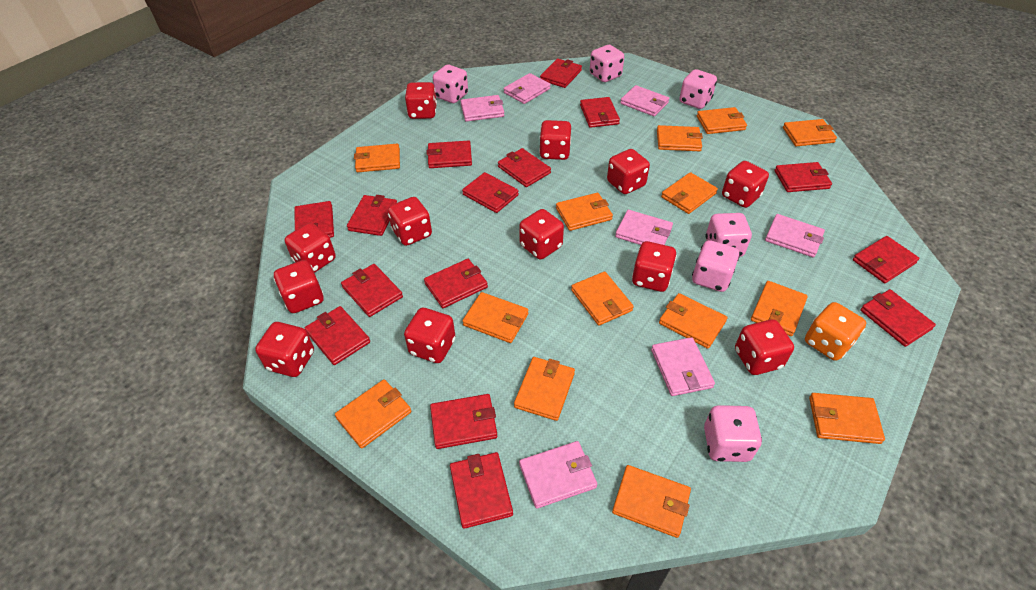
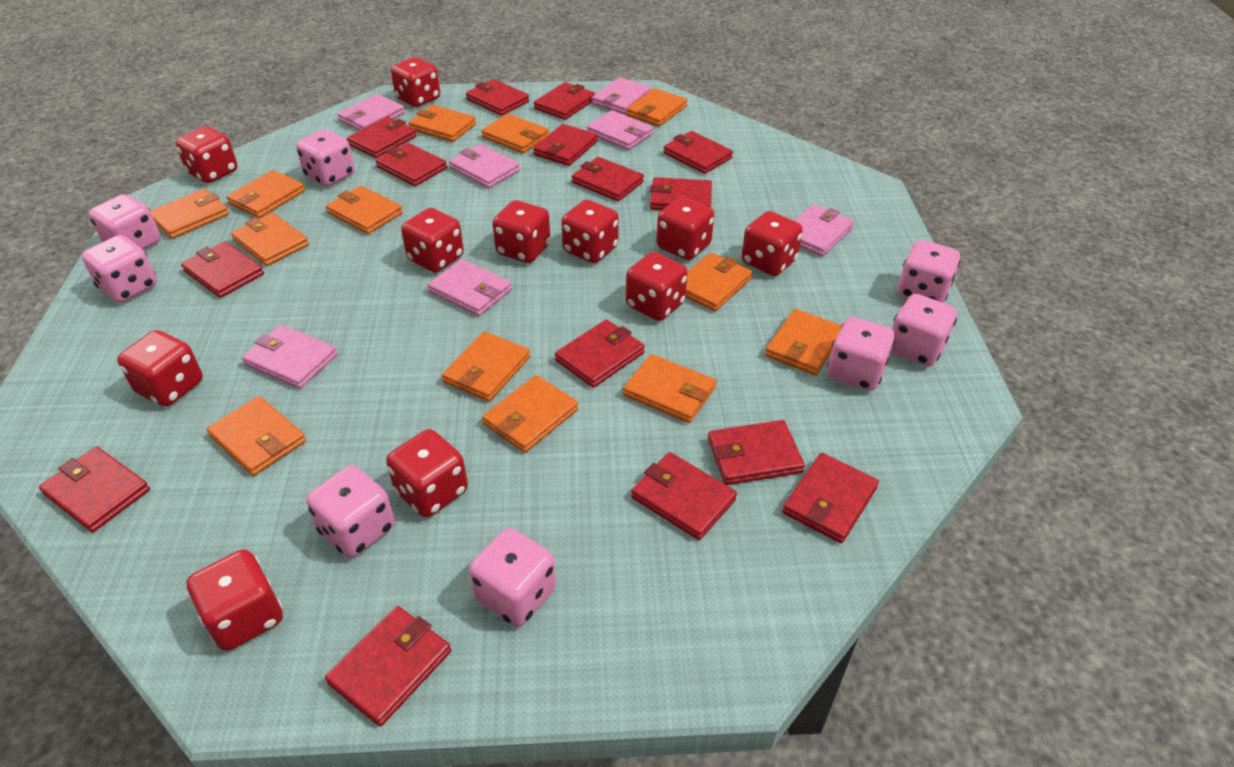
orange dice: [805,302,866,361] = 1 -> none = 0
orange wallet: [335,379,411,449] [354,144,400,172] [462,292,528,343] [514,357,575,421] [556,193,613,231] [571,271,634,326] [612,465,691,538] [657,125,703,151] [659,293,727,349] [661,172,718,214] [697,107,747,134] [751,281,808,336] [783,119,837,146] [809,393,885,444] = 14 -> [150,189,229,239] [207,396,306,476] [227,170,305,218] [231,213,309,266] [326,186,403,234] [408,105,476,142] [442,332,530,402] [481,114,549,153] [482,375,578,453] [623,354,716,423] [626,88,687,127] [686,252,752,311] [765,309,841,376] = 13
pink dice: [433,65,468,103] [590,45,624,82] [679,69,717,109] [692,240,740,292] [704,405,762,462] [706,213,752,257] = 6 -> [82,235,157,303] [89,194,161,250] [296,129,355,187] [306,465,395,558] [469,528,556,627] [827,317,895,391] [891,294,957,366] [898,240,961,303] = 8
red dice: [255,322,314,377] [273,260,324,313] [285,223,336,273] [388,197,432,246] [404,308,455,363] [405,82,437,119] [519,209,564,259] [539,120,571,160] [607,149,650,194] [632,241,677,292] [722,161,769,208] [735,319,794,375] = 12 -> [117,330,203,407] [175,126,238,183] [187,549,283,651] [386,429,468,517] [391,57,440,107] [401,208,464,272] [493,200,550,263] [561,200,619,263] [626,252,688,321] [657,197,714,260] [742,211,803,276] = 11

